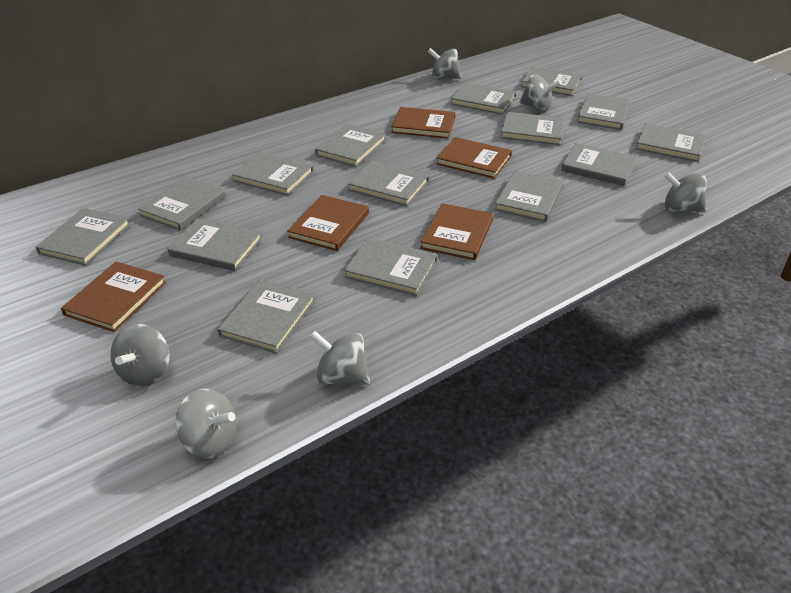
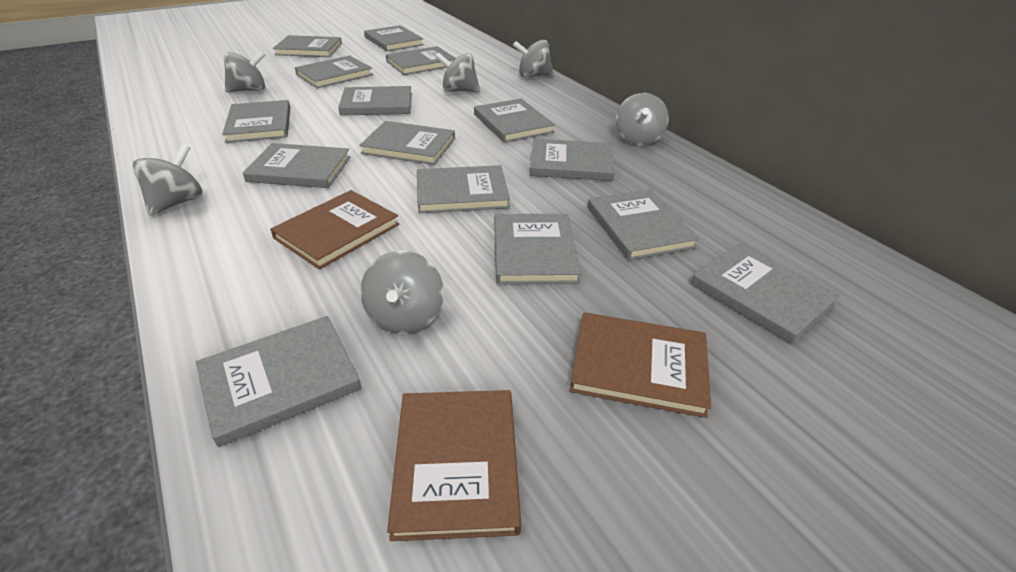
brown book: [61,261,166,332] [287,195,369,251] [391,107,456,139] [420,203,494,260] [436,137,512,179] = 5 -> [270,190,399,269] [387,390,521,541] [569,313,711,418] = 3

